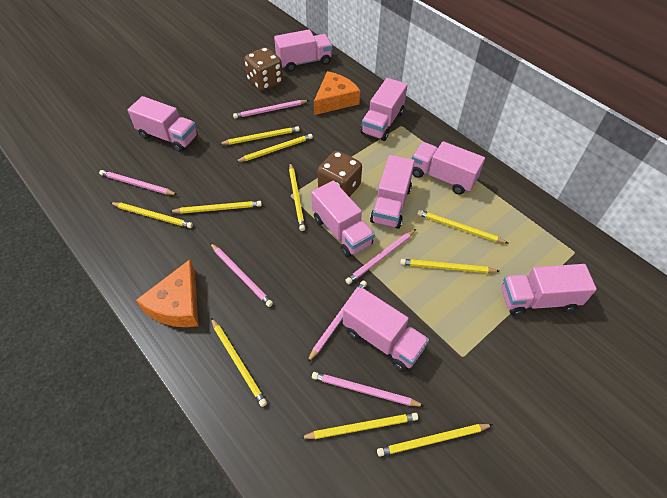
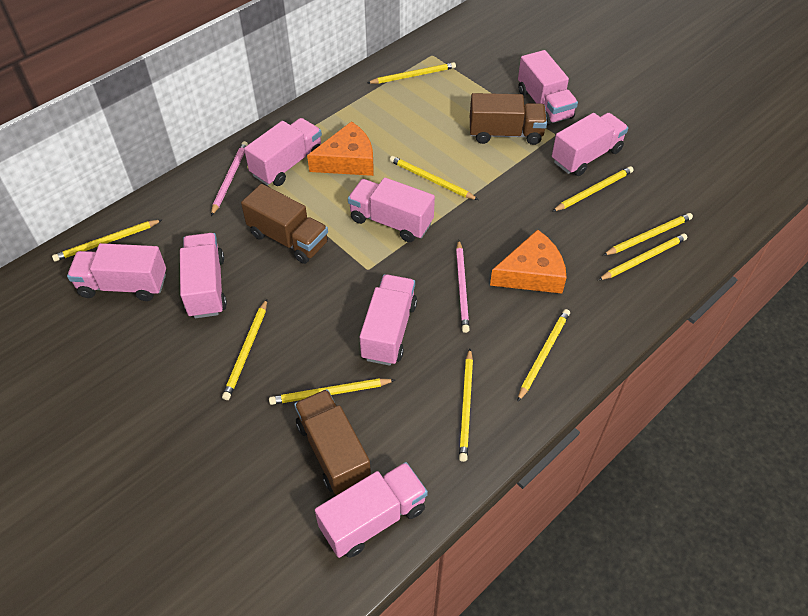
brown dice: [244,47,283,91] [318,151,362,197] = 2 -> none = 0
brown truck: none = 0 -> [241,184,328,264] [294,389,371,495] [470,93,547,145] = 3
pink pencil: [99,170,177,195] [210,243,273,307] [233,100,309,118] [307,280,367,363] [312,372,424,406] [345,229,416,284] = 6 -> [211,141,248,216] [456,240,470,333] = 2

